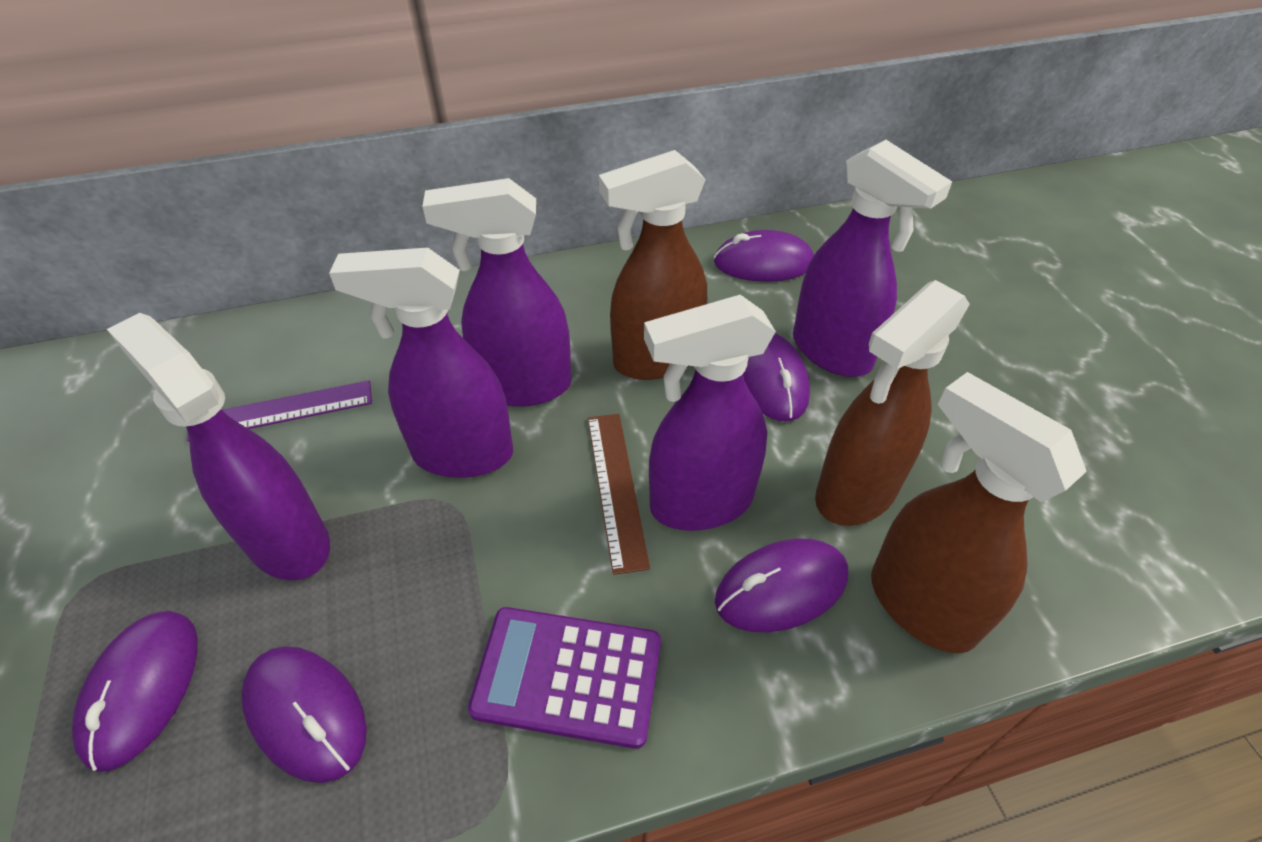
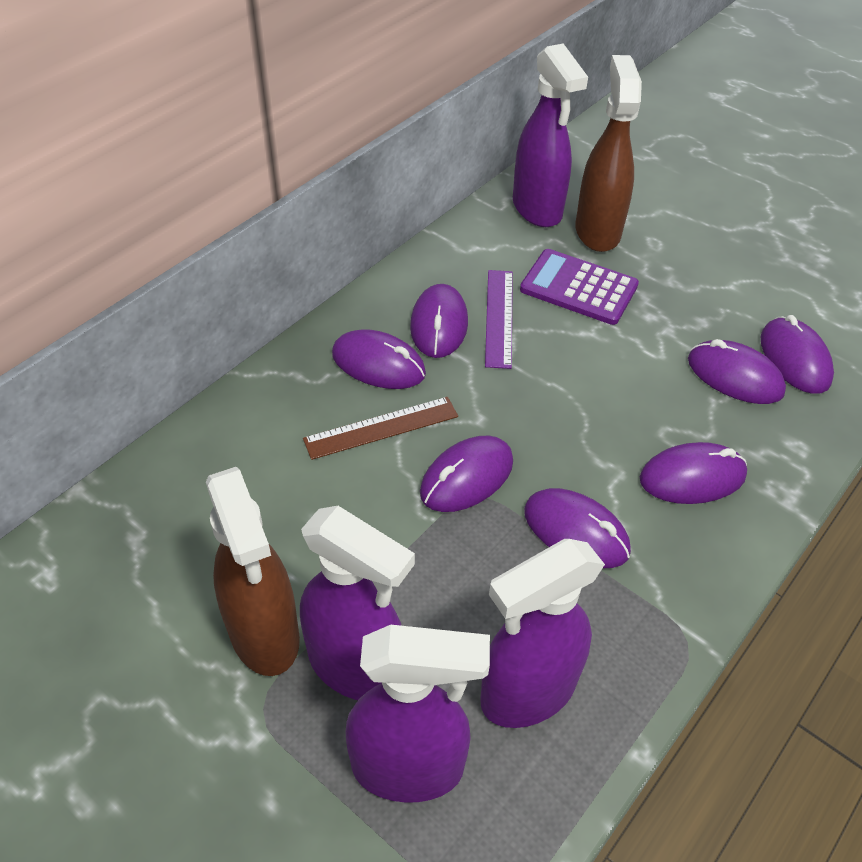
brown spray bottle: [599,150,707,380] [815,280,970,526] [871,372,1087,653] = 3 -> [206,467,300,676] [575,55,642,252] = 2
purple mouse: [72,611,197,772] [241,646,367,783] [714,230,814,282] [715,538,848,632] [743,333,810,421] = 5 -> [332,329,426,389] [410,284,468,358] [420,436,513,512] [524,488,631,568] [640,442,747,504] [688,339,786,404] [760,315,834,394] = 7
purple spray bottle: [107,313,330,580] [329,248,513,478] [422,178,571,407] [644,295,776,531] [793,140,952,377] = 5 -> [300,506,415,700] [345,625,490,803] [480,539,605,728] [513,44,588,227] = 4

